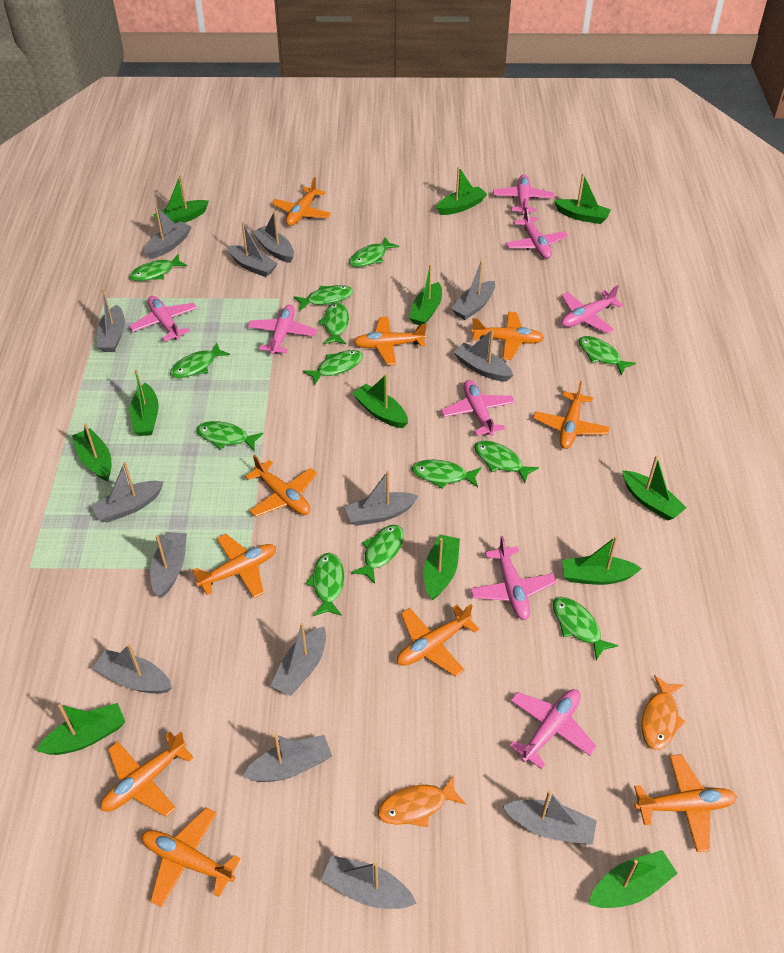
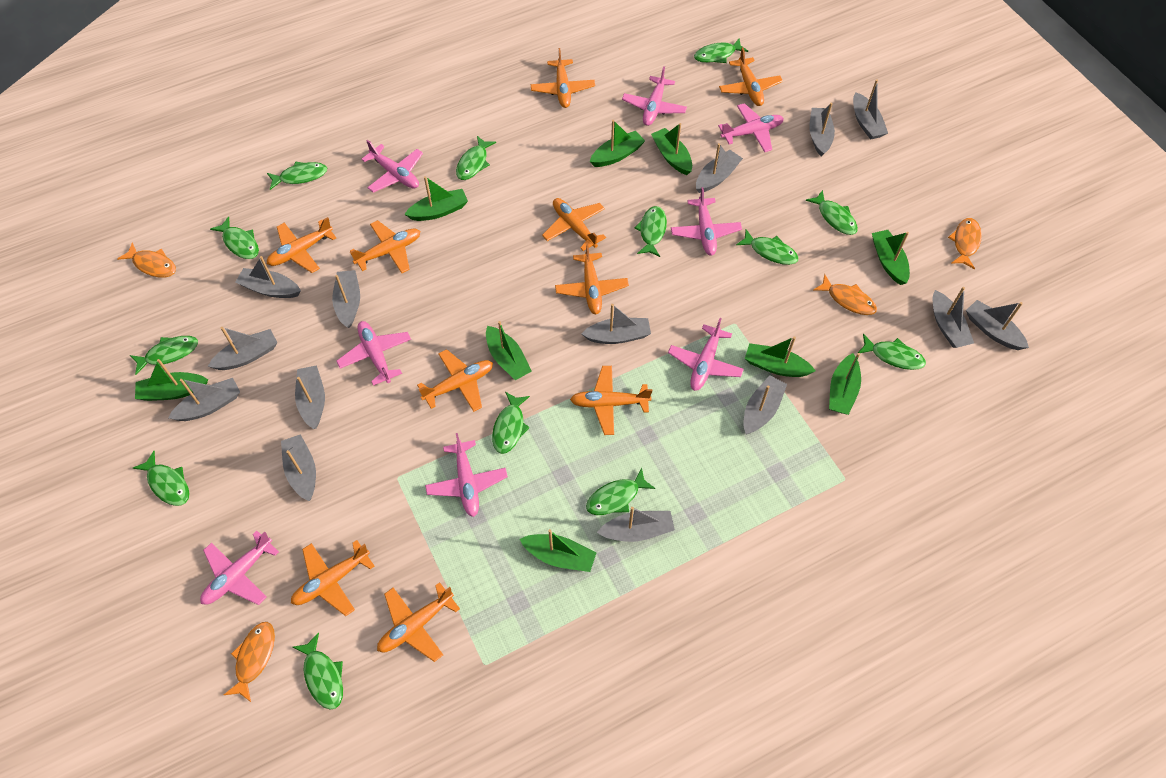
green boat: [36,703,125,755] [72,423,111,481] [130,370,159,436] [153,175,209,223] [353,374,408,428] [409,264,442,325] [424,534,460,600] [436,167,487,215] [554,173,611,224] [562,536,642,585] [589,850,678,908] [622,455,687,520] = 12 -> [135,359,208,401] [404,176,468,221] [486,321,532,380] [519,529,597,572] [590,120,645,167] [651,123,692,175] [745,336,815,377] [829,353,861,415] [872,230,910,285] = 9
orange fish: [378,775,466,827] [641,675,686,750] = 2 -> [117,243,176,278] [224,622,275,702] [813,274,877,315] [948,218,982,269] = 4

